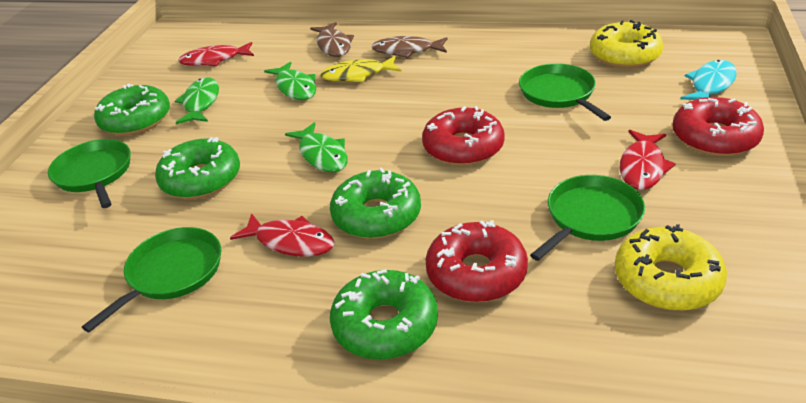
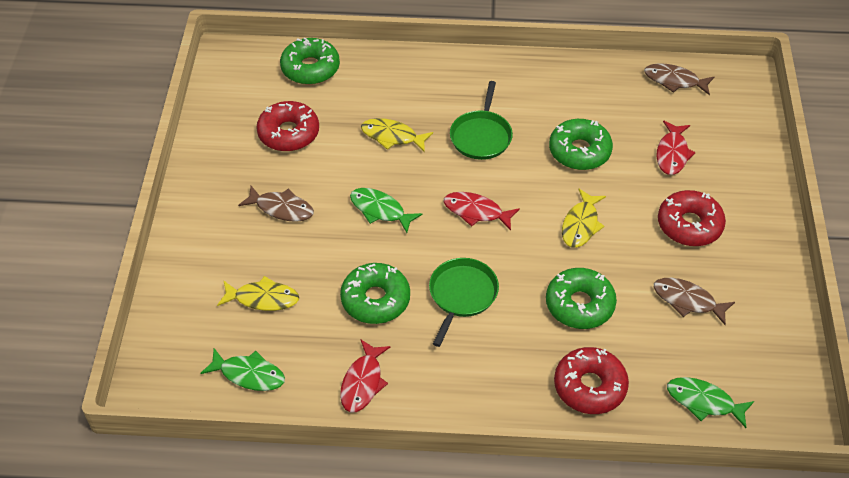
brown fish: [310,22,354,57] [371,36,448,58] = 2 -> [238,186,314,222] [644,63,714,95] [654,278,735,325] = 3
green pan: [48,139,131,208] [82,227,221,332] [519,63,611,121] [530,175,645,261] = 4 -> [429,258,499,347] [450,81,513,160] = 2
turquoise fish: [680,60,736,100] = 1 -> none = 0
yellow donut: [590,20,664,68] [615,224,727,311] = 2 -> none = 0
yellow fish: [320,56,402,82] = 1 -> [217,276,299,311] [361,118,433,152] [562,189,606,248] = 3

